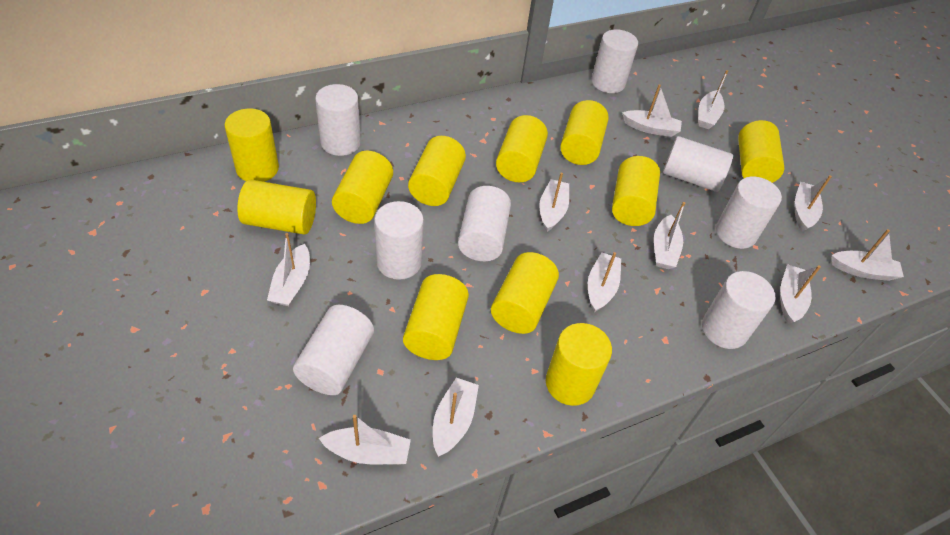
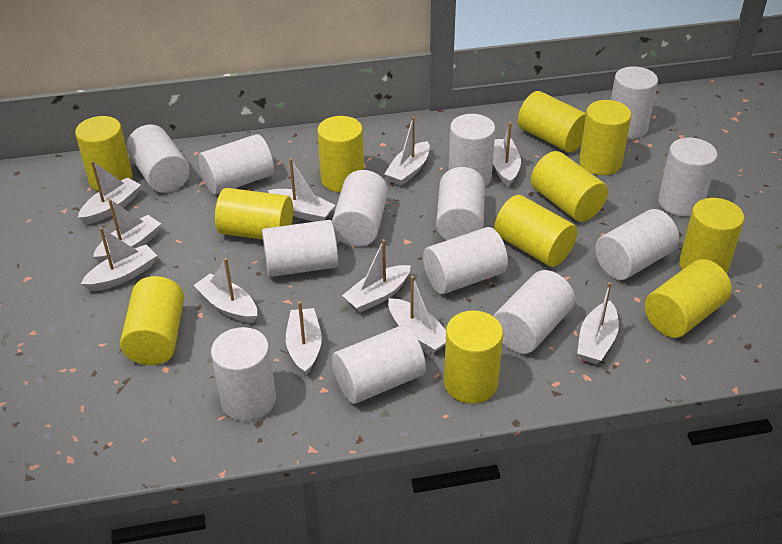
white cylinder: [293,305,374,395] [315,84,361,156] [374,201,424,280] [458,186,511,261] [591,29,638,93] [663,136,733,192] [702,271,775,349] [716,177,782,249] = 8 -> [127,124,190,193] [198,134,274,195] [211,327,276,422] [262,220,338,277] [332,170,388,247] [332,325,426,404] [423,227,508,294] [436,167,485,240] [448,114,495,187] [493,270,575,354] [595,209,679,280] [611,66,658,139] [658,138,717,216] = 13

